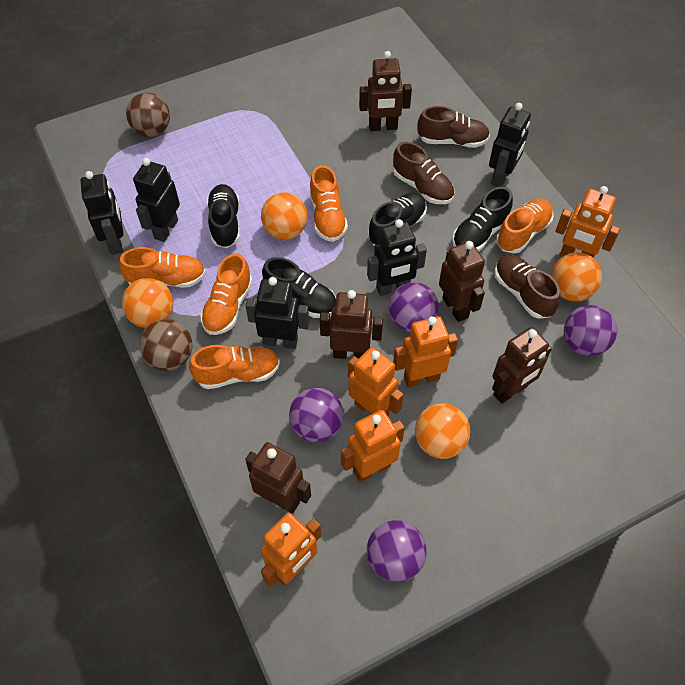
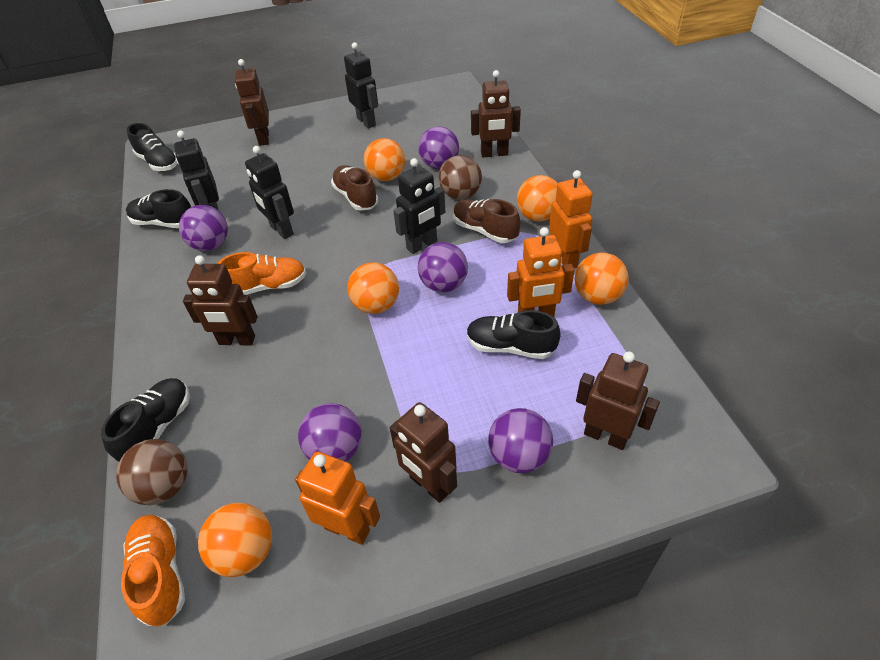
black robot: [81,171,123,255] [133,158,180,242] [245,277,309,349] [367,219,427,296] [489,103,531,187] = 5 -> [174,131,219,210] [245,146,294,239] [344,42,378,129] [393,158,445,254] = 4
brown shoe: [393,142,454,204] [417,106,490,148] [494,255,560,319] = 3 -> [331,165,378,211] [453,199,520,243] = 2
orange ball: [122,278,173,328] [261,192,308,240] [415,403,470,459] [551,252,602,301] = 4 -> [198,503,272,577] [347,262,399,314] [364,138,405,181] [517,175,558,222] [575,252,629,305] = 5
orange robot: [261,513,321,587] [341,410,405,482] [348,347,404,417] [393,316,458,388] [555,186,620,258] = 5 -> [295,451,380,545] [507,227,575,317] [549,170,593,268] = 3
orange shoe: [119,247,206,288] [189,345,280,389] [200,253,253,335] [309,165,348,242] [496,199,554,253] = 5 -> [121,515,185,627] [217,252,306,295] = 2
purple ball: [289,388,344,442] [367,520,427,582] [389,282,439,332] [564,305,617,356] = 4 -> [179,205,228,251] [298,403,362,462] [418,126,459,169] [418,242,468,293] [488,408,553,473] = 5

